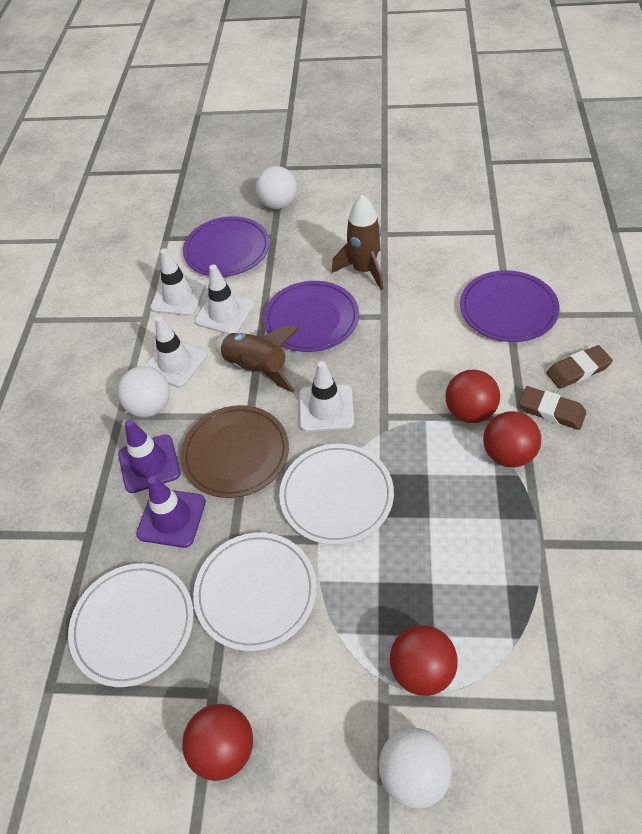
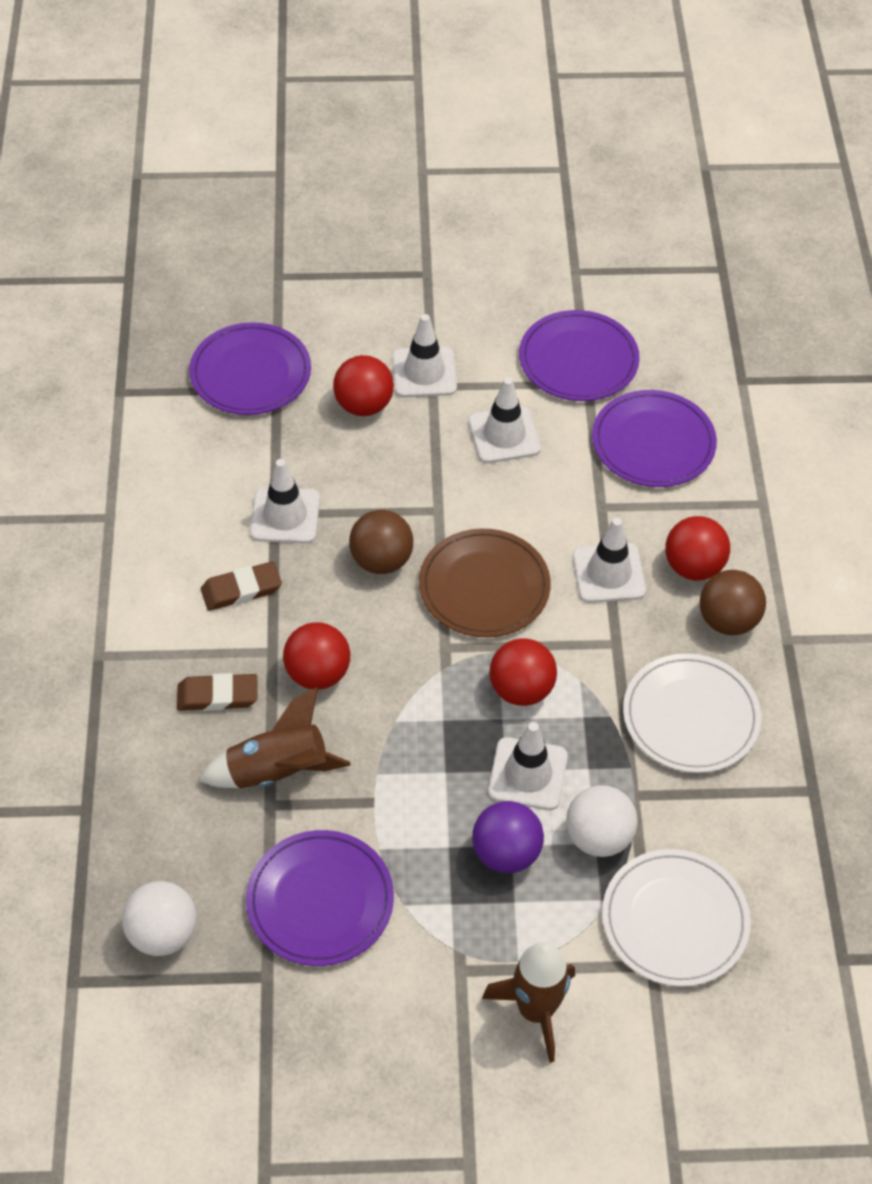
brown ball: none = 0 -> [349,510,413,574] [700,570,766,635] = 2
purple ball: none = 0 -> [472,801,544,873] = 1
purple plate: [183,216,270,277] [264,281,359,352] [460,270,560,342] = 3 -> [189,322,311,415] [246,830,394,966] [519,310,640,401] [592,390,717,487] = 4
purple traffic cone: [118,420,181,493] [136,476,206,548] = 2 -> none = 0
white ball: [117,366,170,417] [256,166,297,209] [379,728,452,809] = 3 -> [122,881,197,956] [566,785,638,857] = 2
white plate: [68,563,194,687] [193,533,317,651] [279,444,394,545] = 3 -> [602,849,751,987] [623,653,761,773] = 2
white traffic cone: [144,316,207,388] [150,248,206,316] [194,265,254,334] [299,361,354,432] = 4 -> [250,459,320,544] [392,314,457,398] [468,377,541,463] [488,722,568,810] [573,517,646,603] = 5

